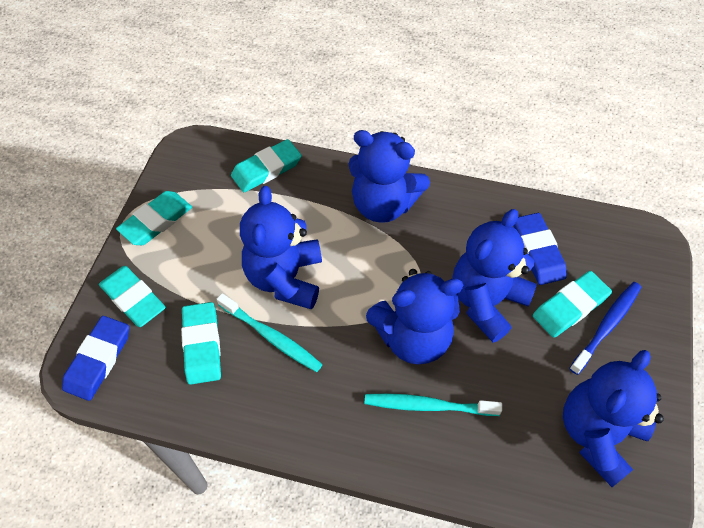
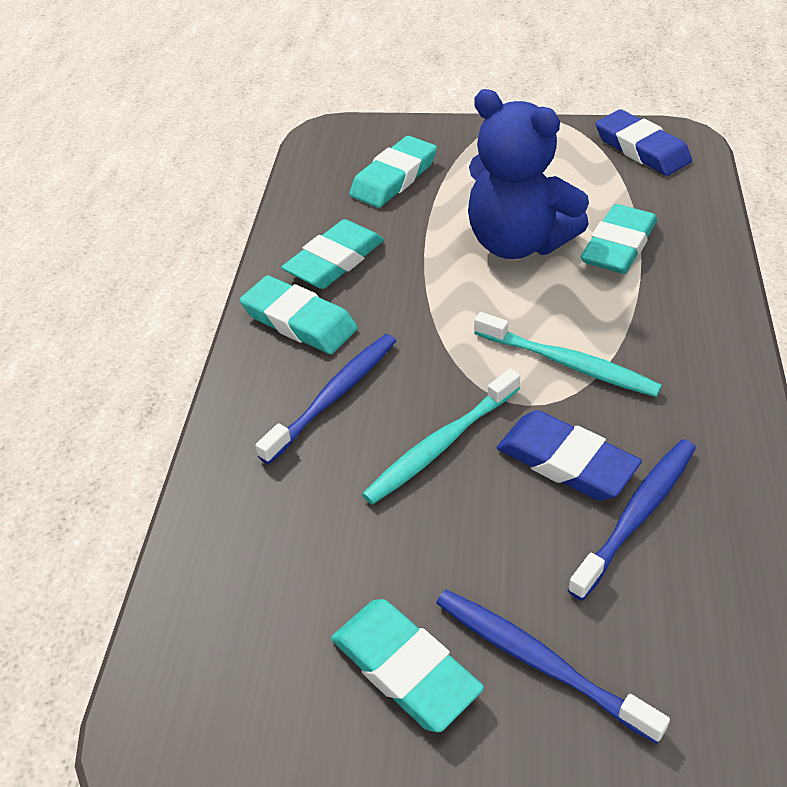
blue teddy bear: [240,186,322,310] [349,130,430,223] [366,269,463,365] [453,209,537,343] [563,350,664,487] = 5 -> [468,89,589,259] = 1
blue toothbrush: [569,282,641,375] = 1 -> [255,334,396,464] [436,589,670,744] [568,439,696,601] = 3

